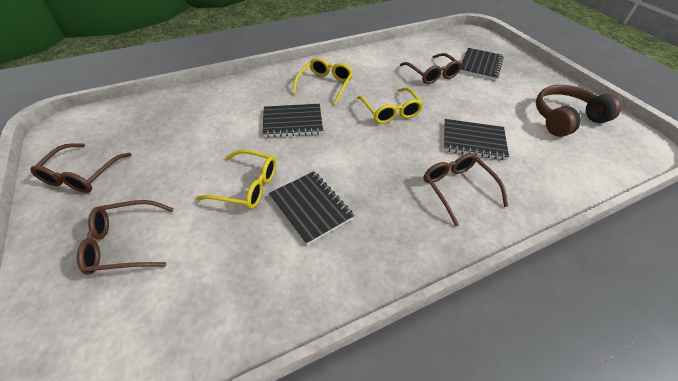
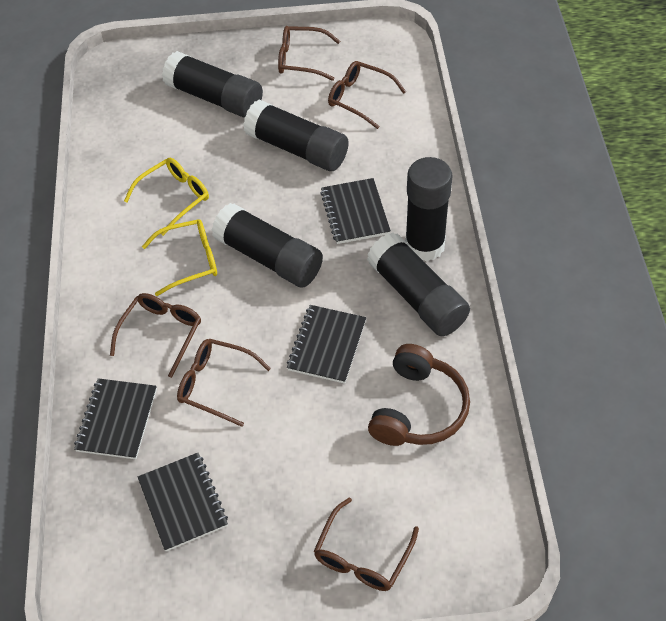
black glue stick: none = 0 -> [162,51,263,118] [212,203,323,287] [243,100,349,171] [367,232,470,336] [405,157,452,262] = 5
brown glasses: [30,143,132,193] [77,200,174,275] [400,53,462,84] [423,153,508,226] = 4 -> [110,293,201,378] [177,338,271,427] [278,26,340,81] [314,497,419,591] [328,61,406,129] = 5
yellow glasses: [196,149,276,209] [292,58,353,105] [357,87,423,124] = 3 -> [124,158,209,236] [142,219,217,296] = 2

